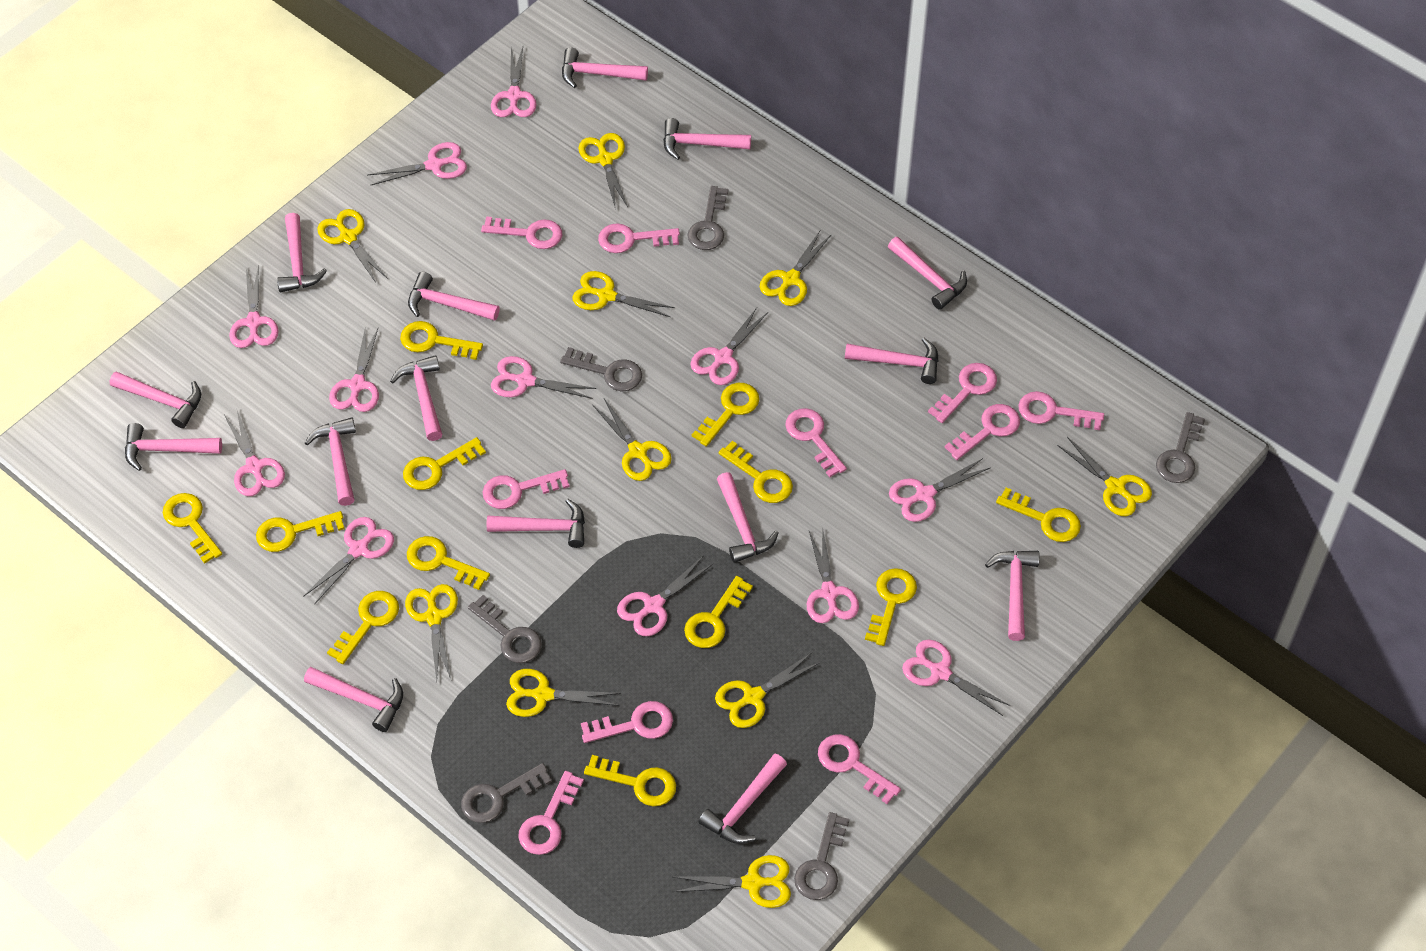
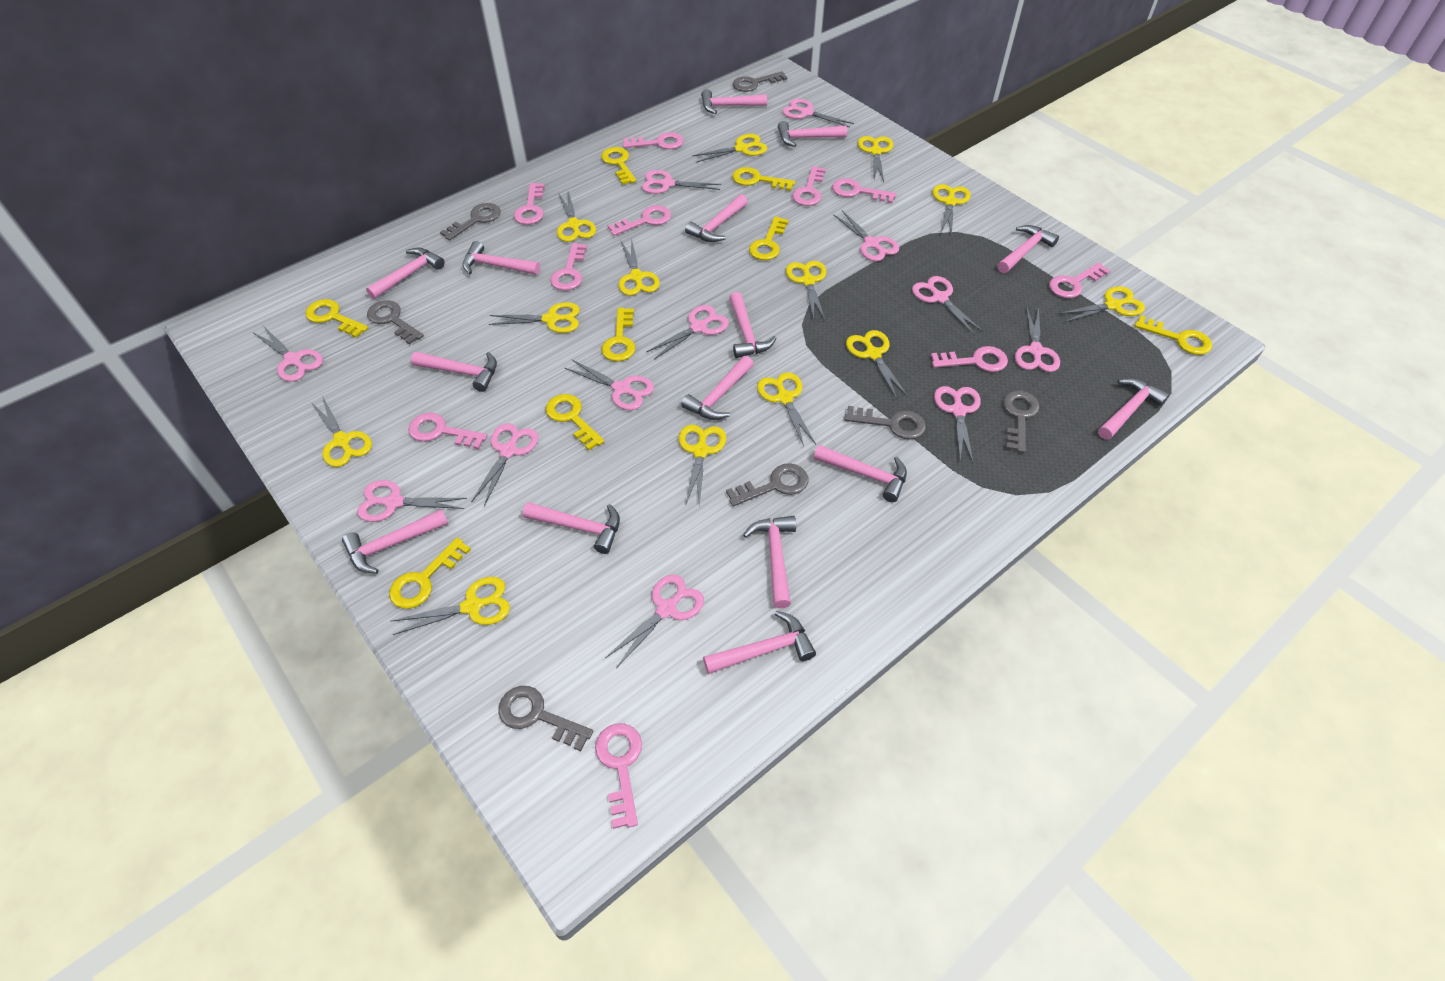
grey key: [461,763,552,823] [468,595,542,663] [560,347,642,391] [687,186,728,250] [794,812,850,900] [1156,412,1205,483] = 6 -> [367,300,424,345] [440,203,501,241] [498,686,593,751] [726,463,808,506] [733,71,787,92] [844,406,926,440] [1003,391,1039,453] = 7
yellow key: [163,493,222,564] [256,511,344,552] [327,591,399,664] [400,321,483,360] [403,437,486,490] [407,536,490,590] [584,755,676,806] [684,576,753,648] [692,383,759,447] [719,441,793,503] [865,568,917,646] [996,488,1081,542] = 12 -> [305,299,368,338] [389,538,471,609] [546,394,604,450] [601,147,636,185] [601,308,635,362] [732,167,795,191] [749,216,789,260] [1134,315,1212,355] = 8
yellow scissors: [317,209,388,283] [405,584,458,681] [506,669,621,717] [573,271,675,317] [579,133,628,210] [593,398,672,481] [673,855,791,908] [715,653,821,728] [760,231,832,306] [1057,437,1152,516] = 10 -> [310,396,372,467] [392,577,510,635] [489,302,580,333] [557,191,596,242] [619,238,660,296] [679,425,726,506] [692,134,767,162] [757,372,816,446] [786,261,826,320] [846,330,908,399] [858,136,893,182] [932,184,971,236] [1058,286,1145,323] = 13

